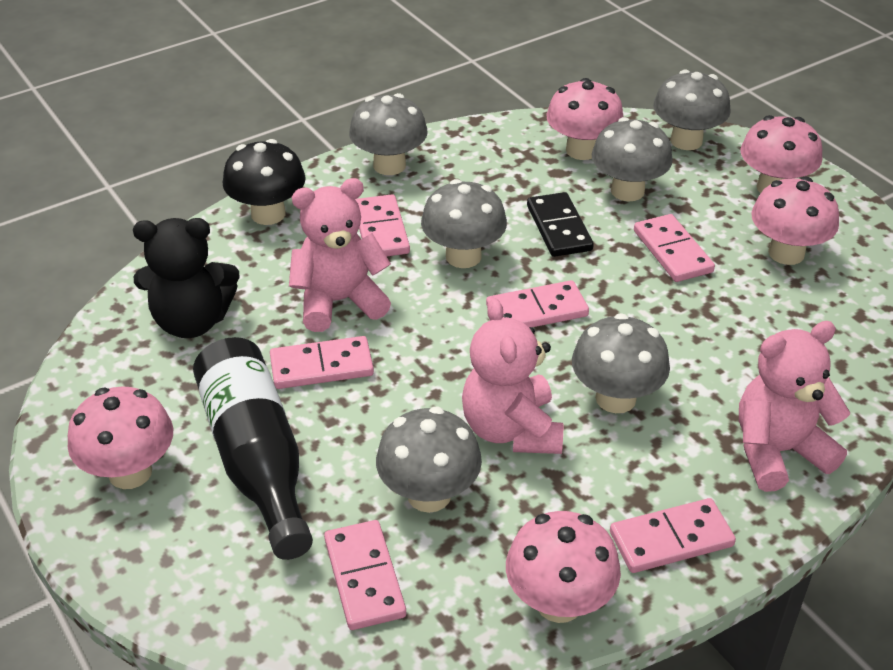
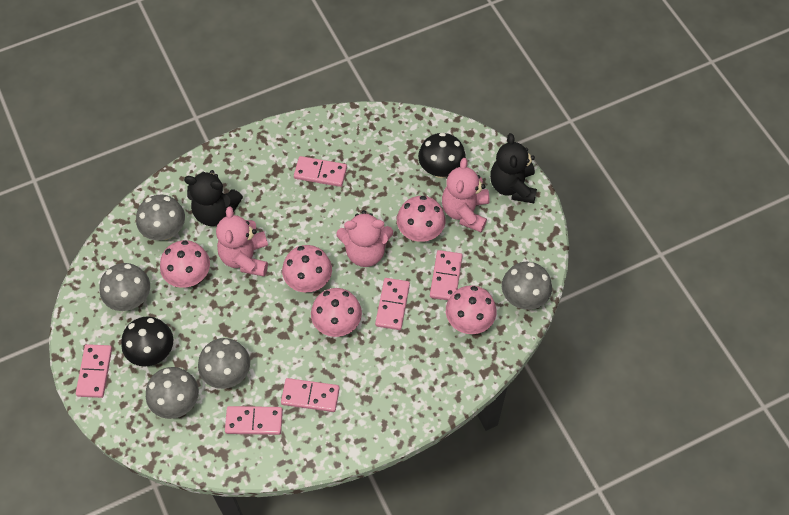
black bottle: [193,337,313,560] = 1 -> none = 0
black domino: [527,192,594,257] = 1 -> none = 0
black mushroom: [223,139,306,225] = 1 -> [121,317,173,366] [418,132,466,178] = 2
black teddy bear: [133,218,240,338] = 1 -> [184,170,243,226] [490,133,537,203] = 2
grey mushroom: [349,93,428,175] [376,406,482,513] [421,179,507,268] [572,313,670,413] [592,117,673,202] [653,70,731,150] = 6 -> [99,263,150,311] [136,195,185,240] [146,367,199,419] [198,338,250,389] [502,262,552,310] = 5

